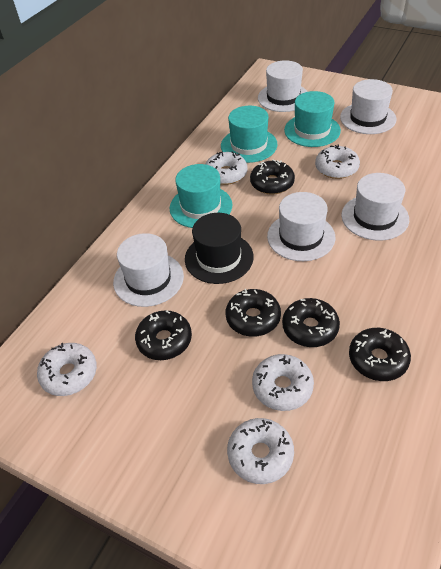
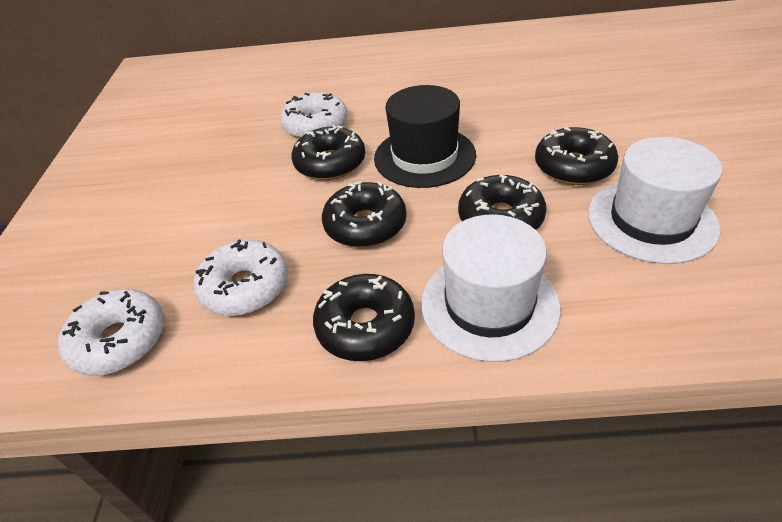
turquoise hat: [170,164,232,228] [221,106,278,163] [284,91,341,147] = 3 -> none = 0
white donut: [37,343,97,396] [205,151,247,185] [227,418,294,484] [252,354,314,411] [315,144,360,179] = 5 -> [58,289,164,376] [194,240,288,316] [280,92,347,138] = 3
white hat: [113,233,184,307] [258,60,308,112] [267,192,335,261] [340,79,397,134] [341,173,409,241] = 5 -> [421,214,561,362] [588,137,722,264] = 2

